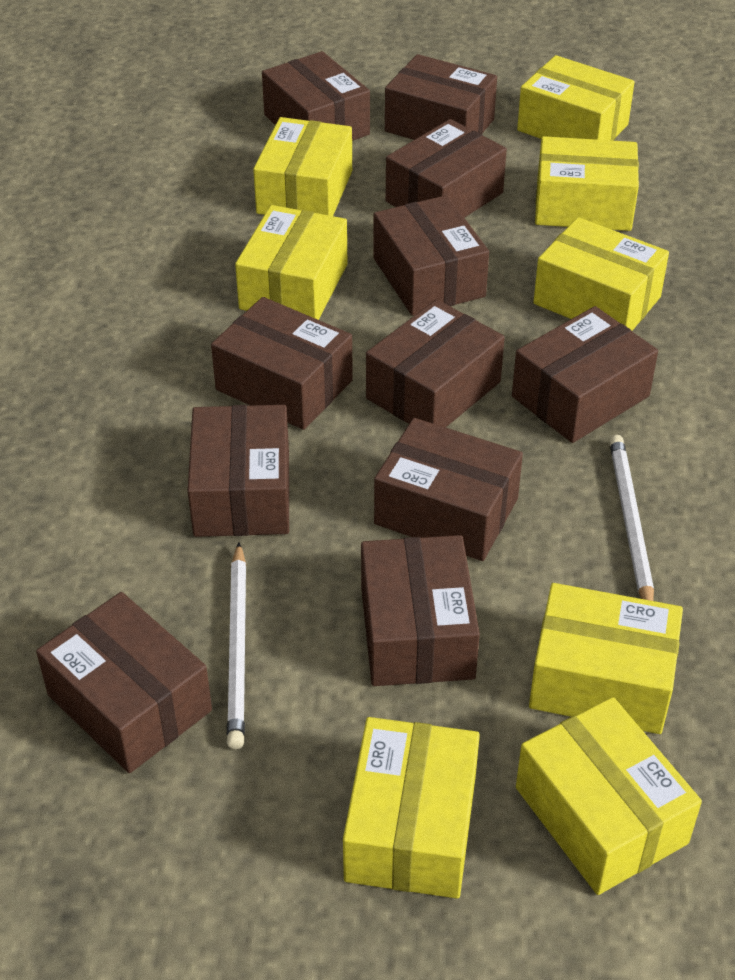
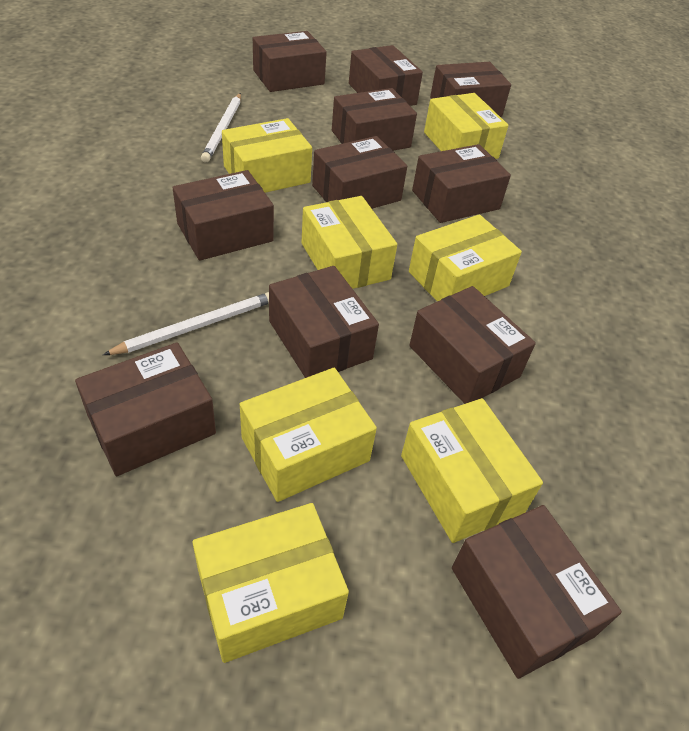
yellow box: [235,205,347,320] [253,117,352,216] [343,717,480,898] [516,697,702,895] [517,55,635,141] [529,583,683,734] [533,217,669,331] [535,136,639,231] = 8 -> [192,503,349,663] [222,118,312,193] [240,368,377,502] [301,196,397,289] [401,398,543,543] [409,214,522,301] [424,93,508,159] = 7

